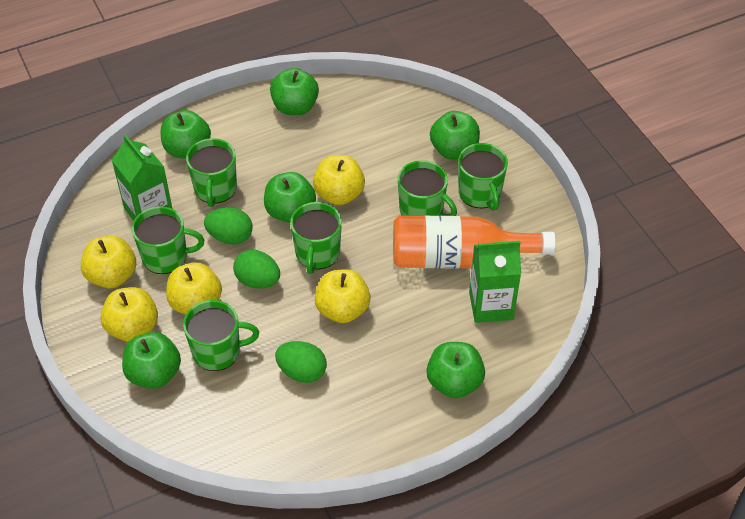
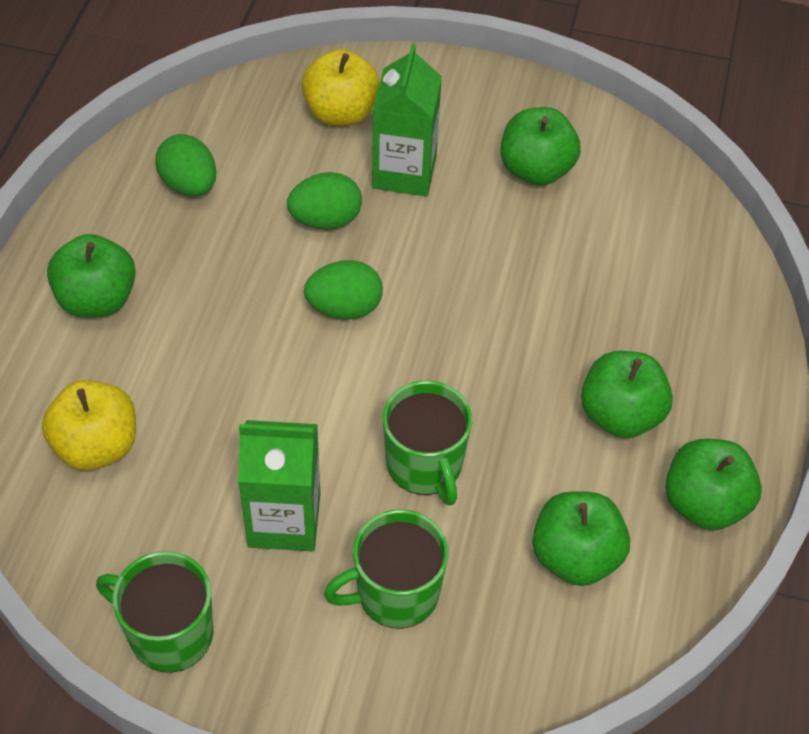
green apple: [122,332,181,389] [161,110,211,159] [264,172,316,223] [270,68,319,115] [426,342,485,398] [430,111,480,160] = 6 -> [47,234,136,318] [501,107,581,185] [532,491,630,586] [581,351,673,438] [665,439,762,531] = 5
green mug: [132,206,204,274] [183,300,259,371] [186,138,237,207] [290,202,342,274] [398,160,457,216] [458,143,508,211] = 6 -> [96,551,214,673] [324,509,449,629] [383,381,472,506] = 3
orange bottle: [393,216,556,269] = 1 -> none = 0
yellow apple: [81,235,136,288] [100,287,158,342] [166,262,222,314] [313,155,365,205] [314,269,371,323] = 5 -> [42,380,136,470] [302,49,380,126] = 2

